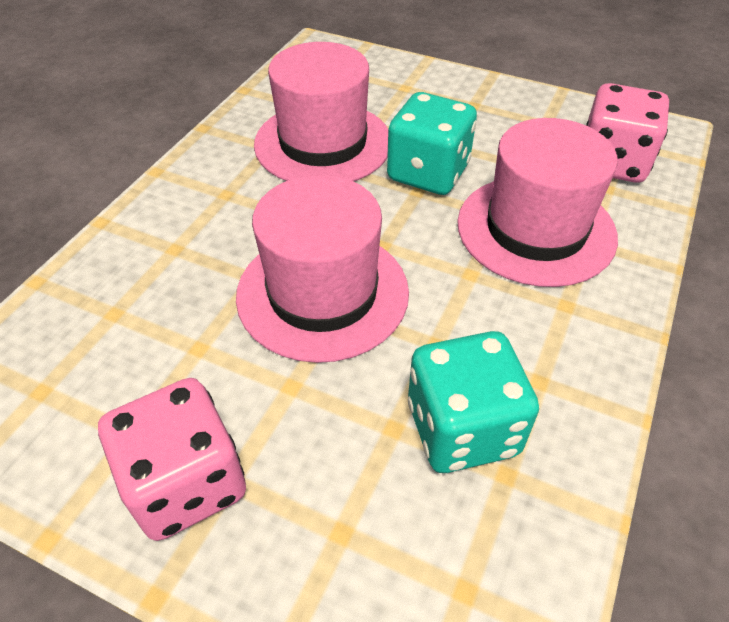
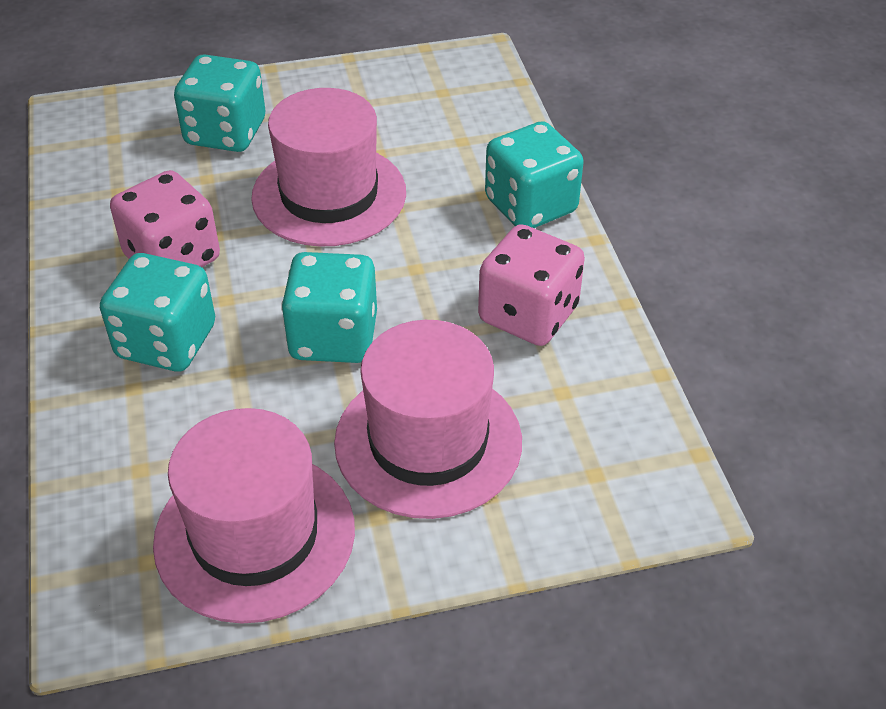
turquoise dice: [387,92,477,195] [408,331,539,473] = 2 -> [100,253,215,372] [174,54,265,152] [281,252,377,363] [485,121,584,228] = 4

